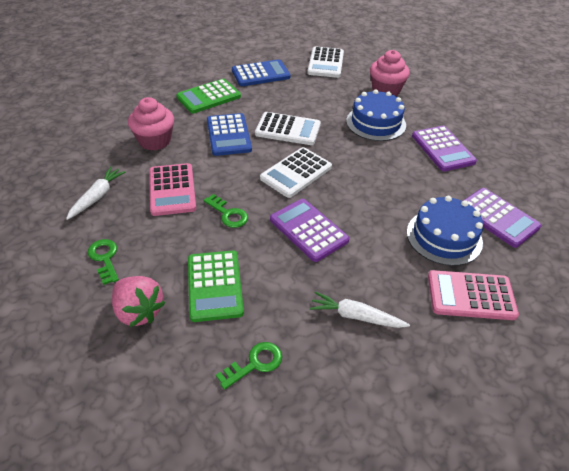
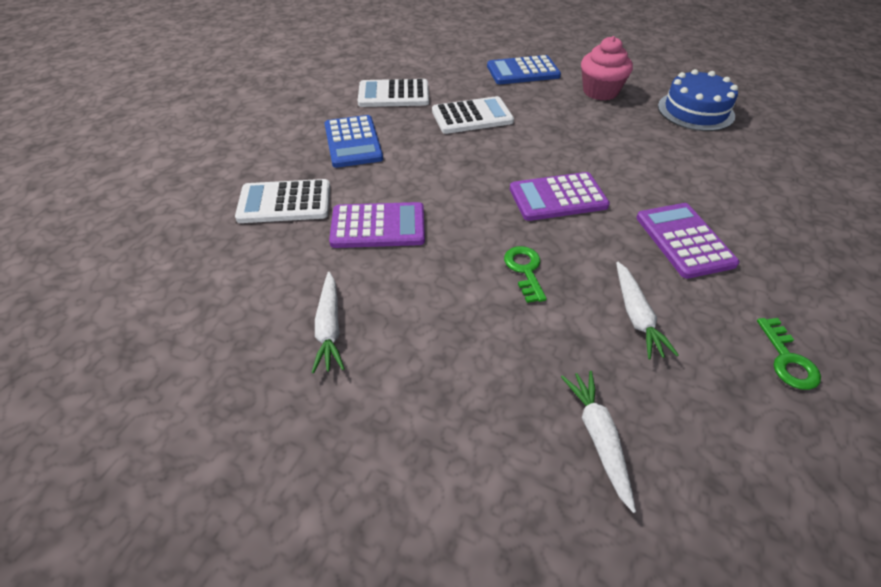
blue cake: [346,89,406,141] [407,196,484,266] = 2 -> [658,69,738,131] = 1
green calculator: [176,79,241,113] [188,250,244,322] = 2 -> none = 0
green key: [88,239,119,285] [203,194,248,228] [216,342,282,390] = 3 -> [504,246,547,303] [757,318,821,390] = 2
pink calculator: [149,163,196,216] [428,270,519,320] = 2 -> none = 0
pink cupcake: [128,97,174,150] [370,50,410,96] = 2 -> [581,36,633,101] = 1
pink strawberry: [112,276,165,327] = 1 -> none = 0
white carrot: [66,166,126,220] [310,292,410,328] = 2 -> [312,272,345,373] [561,371,636,513] [616,262,679,360] = 3

